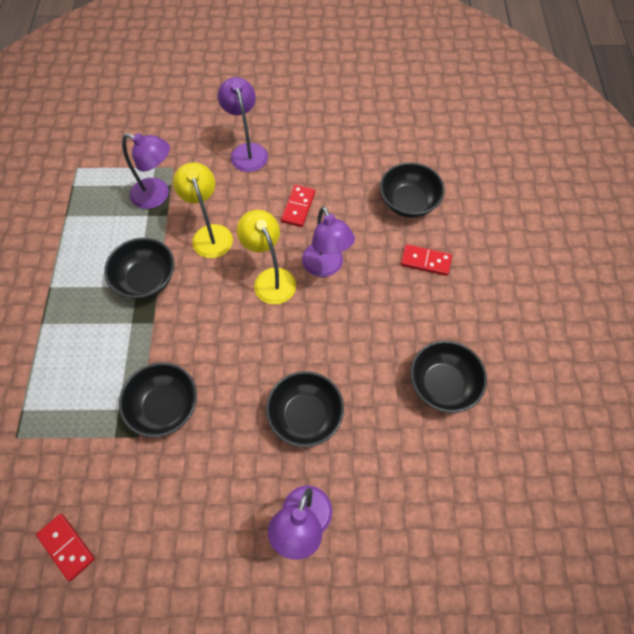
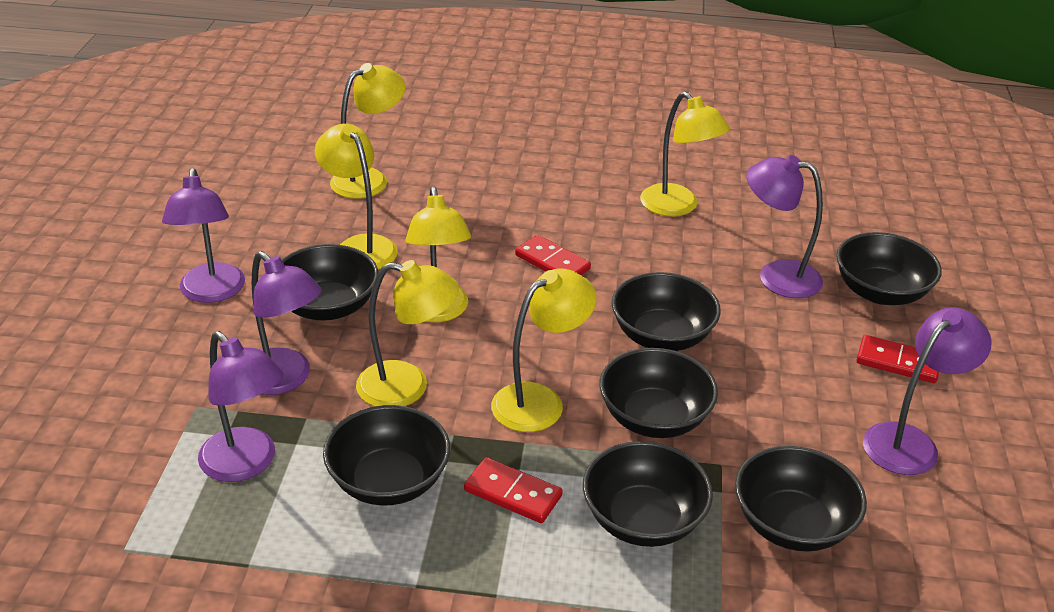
black bowl: [104,238,175,299] [119,362,197,438] [266,371,344,447] [380,162,445,218] [410,341,487,413] = 5 -> [282,244,378,320] [323,405,450,506] [583,441,713,547] [600,348,718,438] [612,272,721,351] [735,446,867,552] [836,232,942,305] = 7
purple lamp: [122,133,170,209] [218,77,268,172] [268,485,332,560] [302,206,355,277] = 4 -> [162,168,245,303] [198,331,284,482] [252,251,322,395] [746,155,823,298] [863,307,992,475] = 5
yellow lamp: [173,162,233,258] [237,210,296,305] = 2 -> [315,124,398,270] [330,63,406,199] [356,260,459,407] [406,186,471,322] [491,268,597,432] [640,92,730,216] = 6

